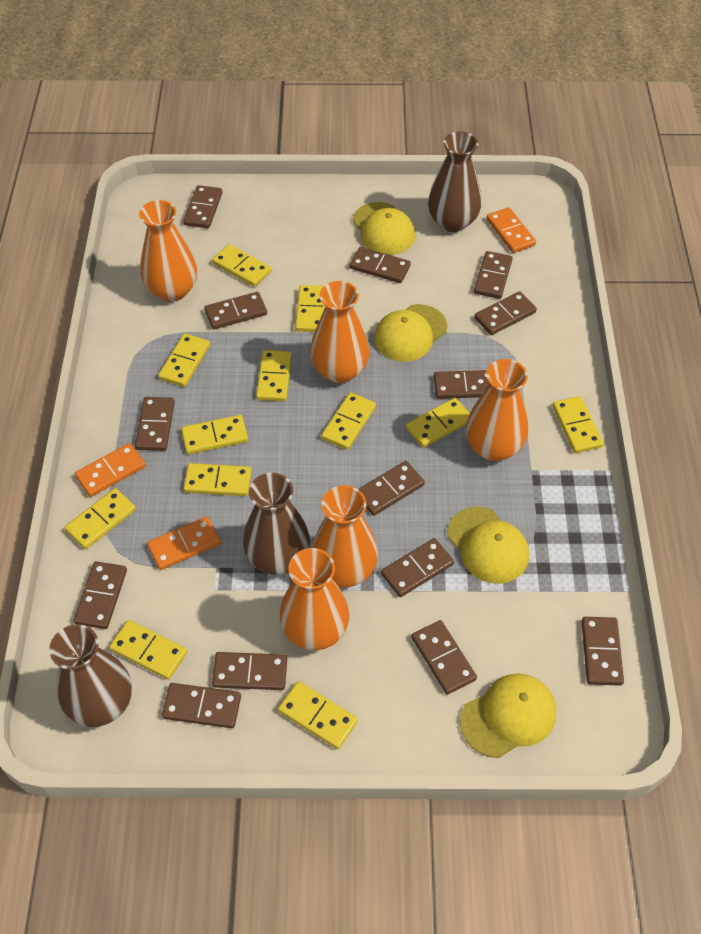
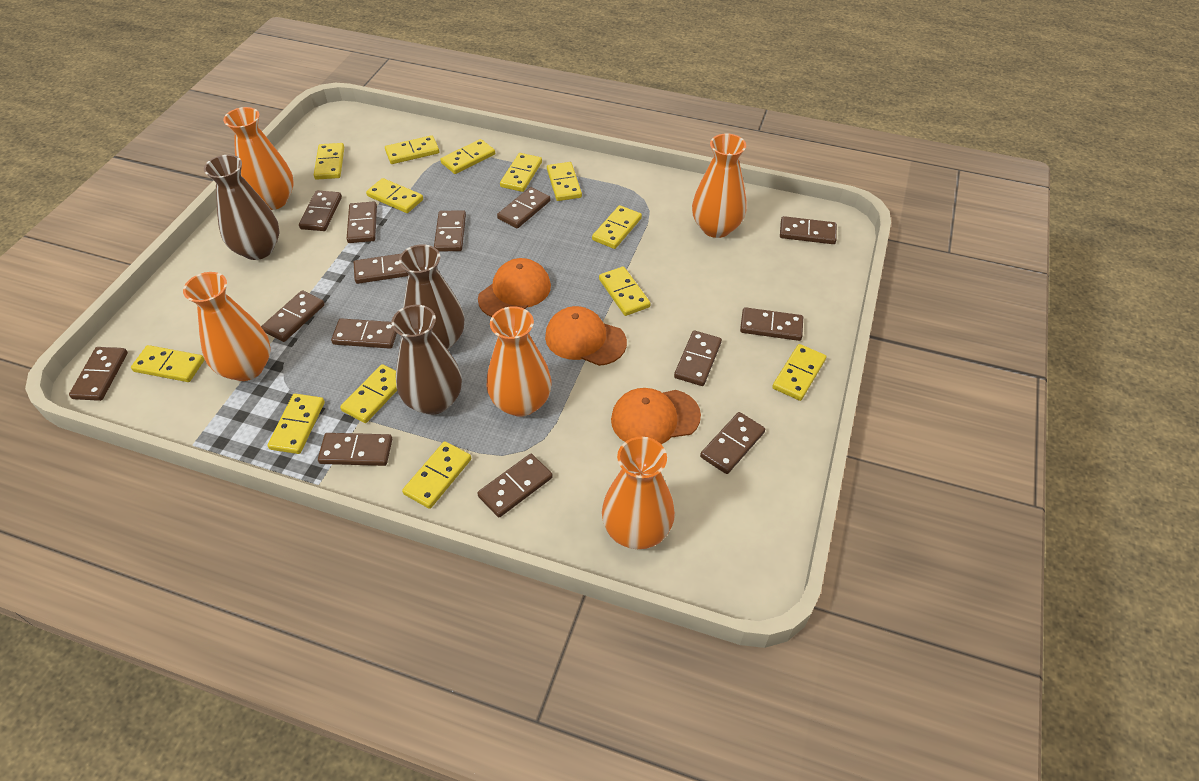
orange cap: none = 0 -> [478,258,551,317] [545,306,627,366] [611,388,701,444] = 3
orange domino: [75,443,146,497] [147,517,221,570] [486,207,536,253] = 3 -> none = 0
yellow cap: [353,202,415,255] [374,304,447,362] [447,506,529,584] [460,674,556,758] = 4 -> none = 0
yellow domino: [65,488,136,549] [109,620,187,680] [158,333,210,387] [181,415,248,454] [183,463,252,496] [212,244,271,287] [256,350,292,401] [278,681,358,749] [295,285,325,332] [321,392,376,450] [406,398,470,448] [552,396,604,453] = 12 -> [131,345,205,382] [267,394,325,454] [314,143,344,180] [340,364,397,423] [366,178,423,213] [385,135,439,164] [402,441,471,509] [440,139,495,174] [500,153,542,192] [547,162,582,201] [592,205,642,249] [599,266,651,316] [772,344,826,401] = 13

